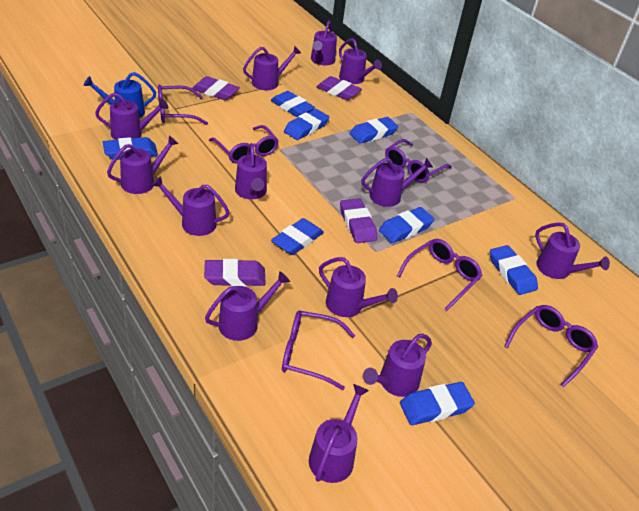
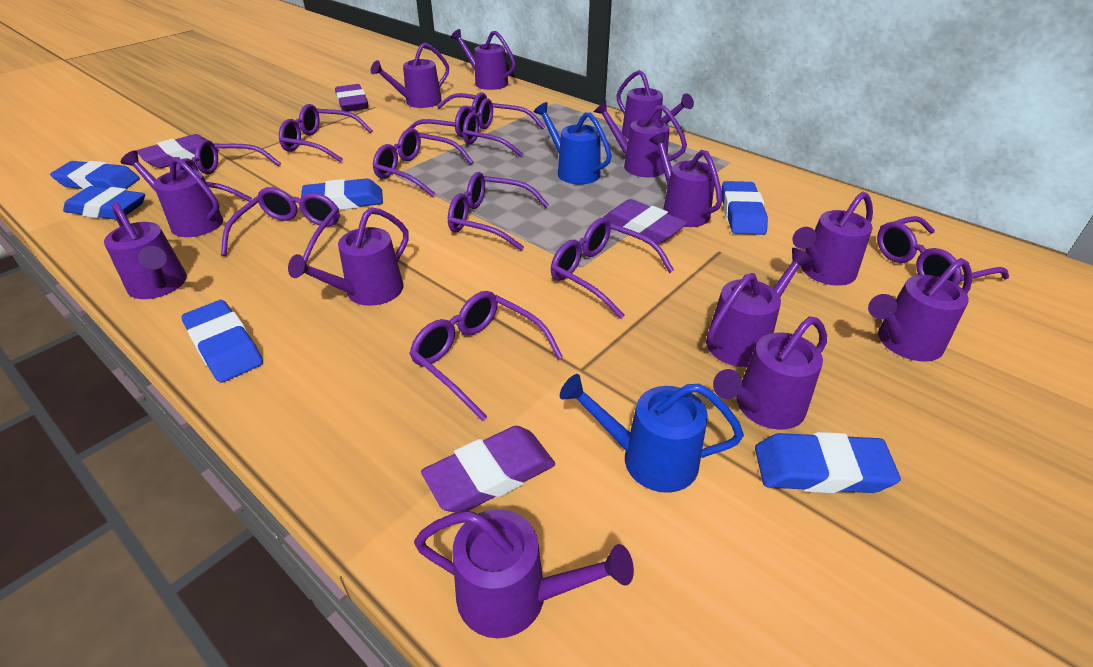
blue eraser: [103,137,158,160] [271,91,315,117] [271,218,324,255] [284,109,329,140] [349,117,398,144] [379,207,434,243] [400,382,475,425] [490,245,538,295] = 8 -> [50,161,140,189] [63,186,145,220] [181,300,263,383] [301,178,383,210] [722,181,768,235] [755,432,901,493] = 6
blue watering can: [84,72,156,118] = 1 -> [534,102,612,185] [560,374,744,493] = 2
purple glasses: [158,85,208,125] [209,125,279,163] [282,310,355,390] [385,139,452,183] [397,239,482,311] [504,305,598,388] = 6 -> [176,140,281,202] [221,187,340,263] [279,104,373,162] [373,128,473,197] [408,92,487,137] [409,291,563,421] [448,172,549,251] [463,98,545,157] [551,218,674,319] [877,216,1009,285] = 10

